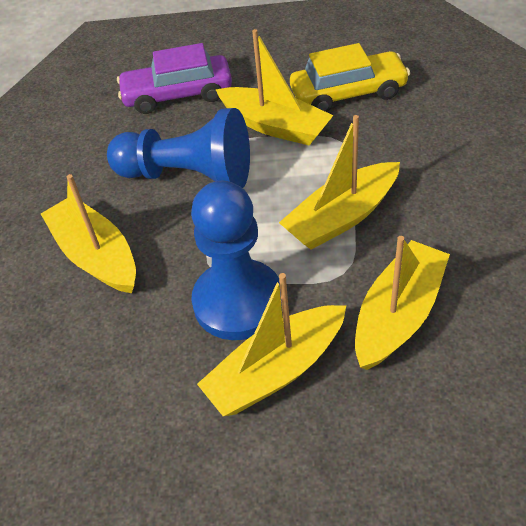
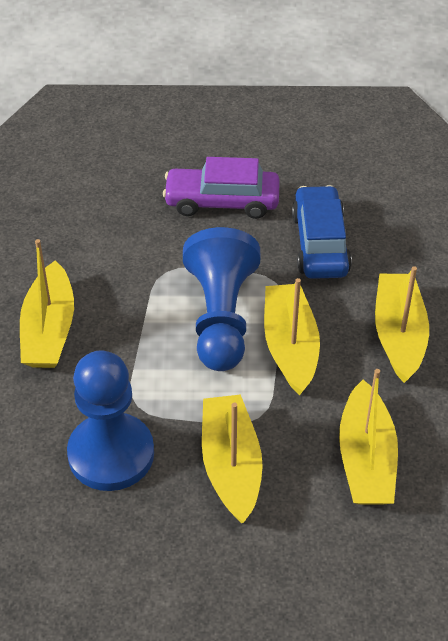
blue car: none = 0 -> [292,185,352,279] = 1
yellow car: [290,43,410,112] = 1 -> none = 0

